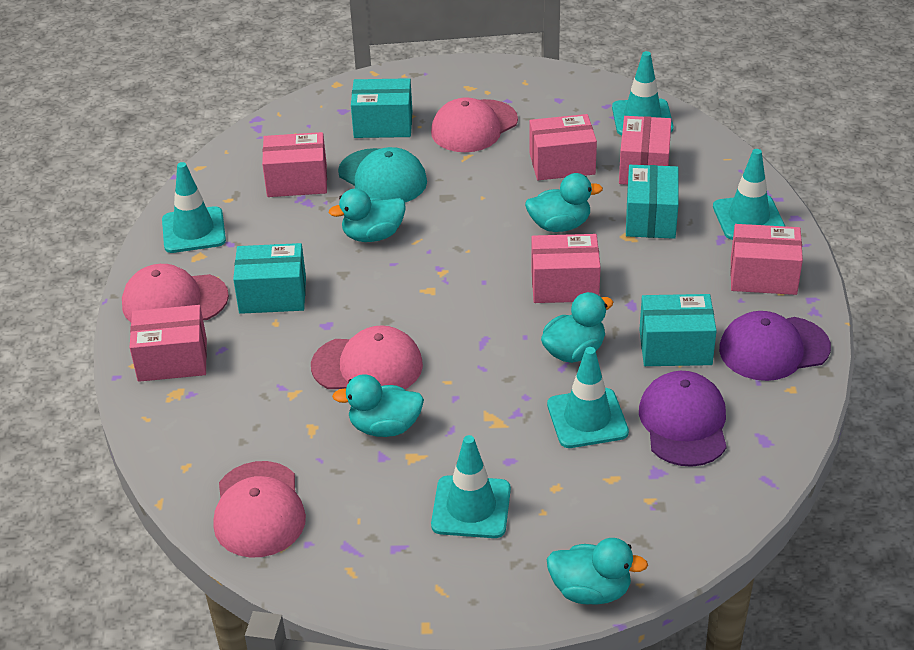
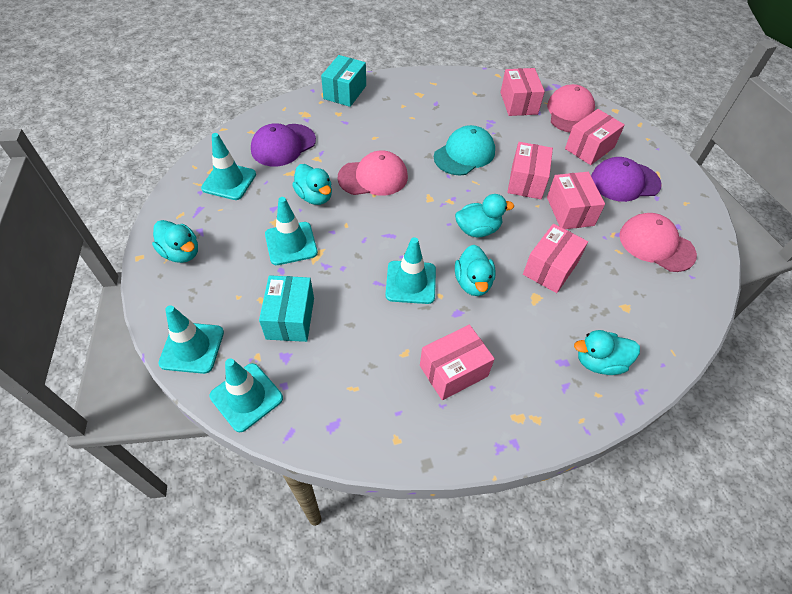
pink cap: [122,264,229,322] [213,461,306,557] [311,325,423,389] [431,97,518,152] = 4 -> [338,150,408,196] [547,84,595,133] [619,213,697,272] = 3
turquoise box: [233,243,306,314] [351,78,412,138] [626,165,679,239] [639,294,717,366] = 4 -> [259,275,314,342] [321,55,366,107] = 2

